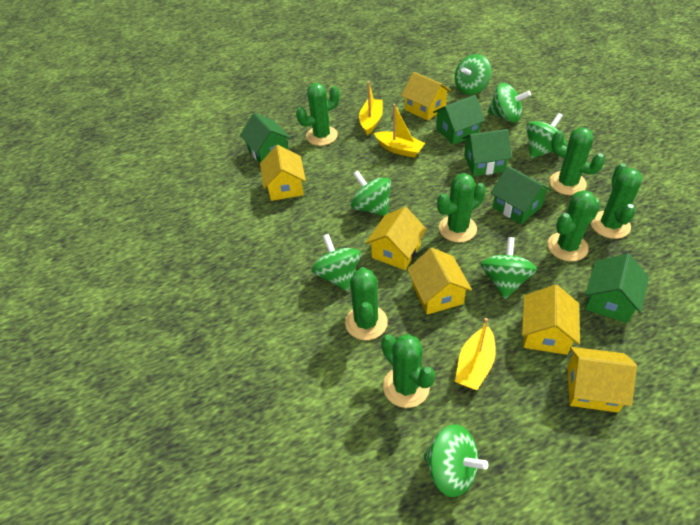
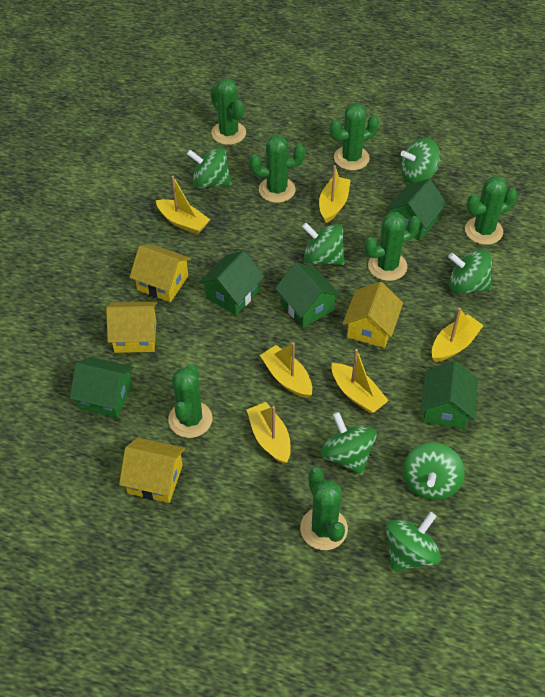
yellow boat: [359,81,383,135] [374,104,425,158] [455,318,496,390] = 3 -> [156,176,210,235] [246,402,291,464] [260,342,312,398] [319,165,351,223] [332,349,389,414] [432,308,484,362] = 6
yellow house: [260,145,306,201] [366,207,427,270] [401,72,451,121] [407,248,472,315] [522,284,580,355] [567,347,637,413] = 6 -> [106,302,157,353] [119,438,185,503] [130,245,191,302] [343,282,403,348] = 4

